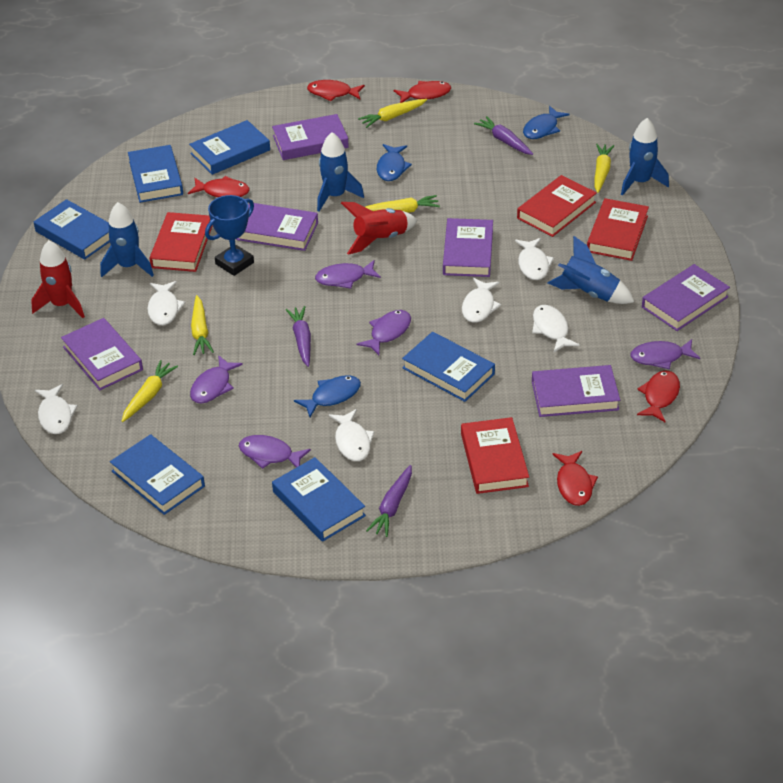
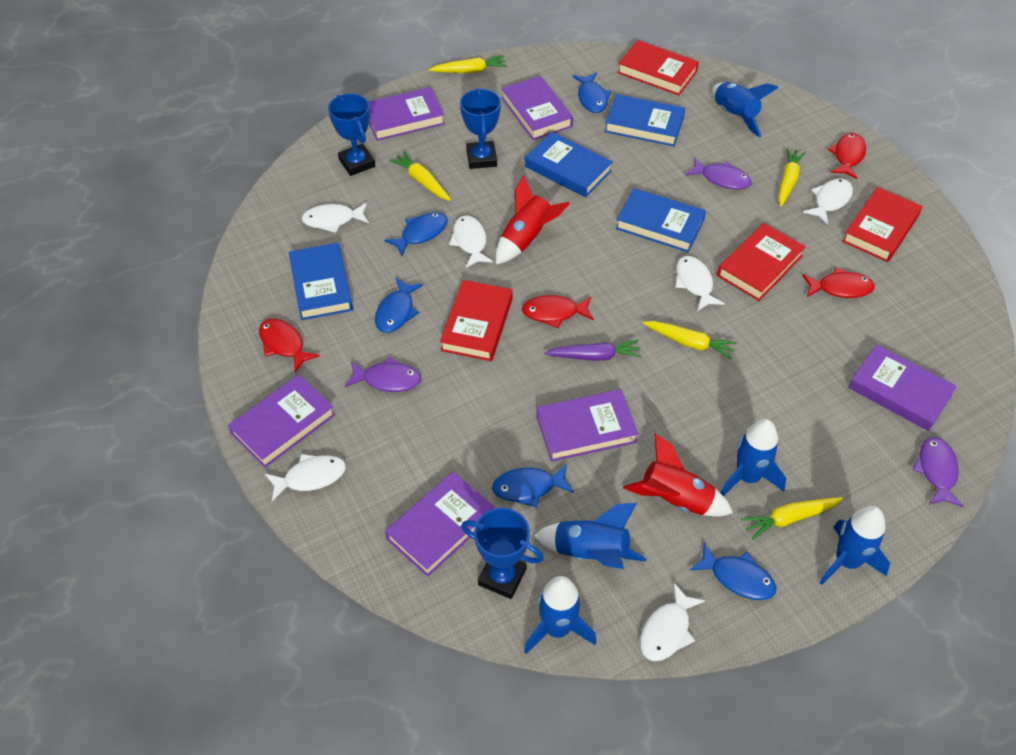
blue book: [34,199,110,260] [110,434,205,515] [128,145,183,203] [189,120,270,175] [272,457,366,542] [402,332,495,402] = 6 -> [289,243,353,320] [525,132,613,197] [605,94,685,146] [616,188,706,252] = 4
blue fish: [294,375,361,417] [377,144,412,181] [523,106,570,139] = 3 -> [375,278,423,333] [384,212,447,256] [492,464,574,508] [573,73,611,113] [690,543,777,600] = 5
blue rocket: [100,202,154,277] [317,132,364,211] [548,236,634,304] [621,118,669,195] = 4 -> [524,576,597,654] [534,503,647,569] [712,82,779,138] [721,419,786,496] [819,506,890,585] = 5
blue trophy: [205,195,254,276] = 1 -> [328,94,375,176] [460,88,501,169] [461,508,543,599] = 3
purple carrot: [285,306,311,367] [366,465,412,537] [474,116,533,155] = 3 -> [544,340,642,361] = 1
purple fish: [190,355,243,404] [239,435,311,469] [315,260,381,289] [357,310,411,355] [630,339,700,369] = 5 -> [345,357,421,392] [685,157,752,190] [913,437,963,507] = 3
red fish: [188,176,250,197] [307,80,365,101] [394,81,451,103] [552,451,598,506] [637,370,680,422] = 5 -> [259,319,320,372] [522,295,594,328] [802,267,875,298] [828,133,866,179] = 4

